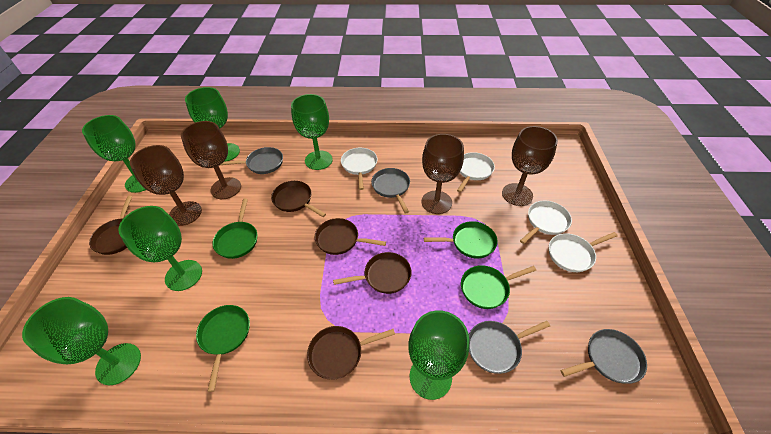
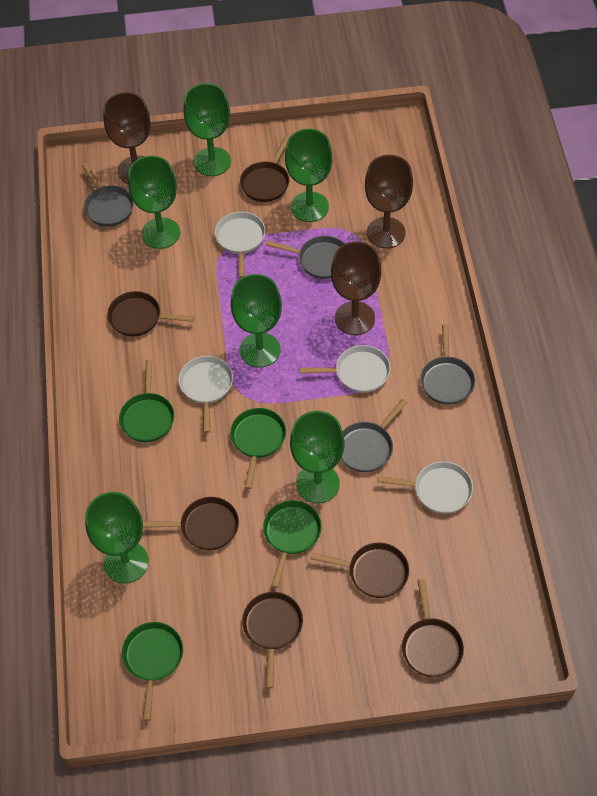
brown goblet: [130,145,202,226] [181,121,241,199] [422,134,464,214] [502,126,558,206] = 4 -> [103,92,151,184] [331,242,381,335] [365,155,413,248] = 3
brown pan: [89,196,132,255] [271,181,326,217] [307,326,395,380] [315,218,386,255] [333,252,412,294] = 5 -> [107,291,194,337] [143,497,239,550] [240,137,289,202] [242,592,303,688] [310,543,409,598] [402,579,464,677] = 6

